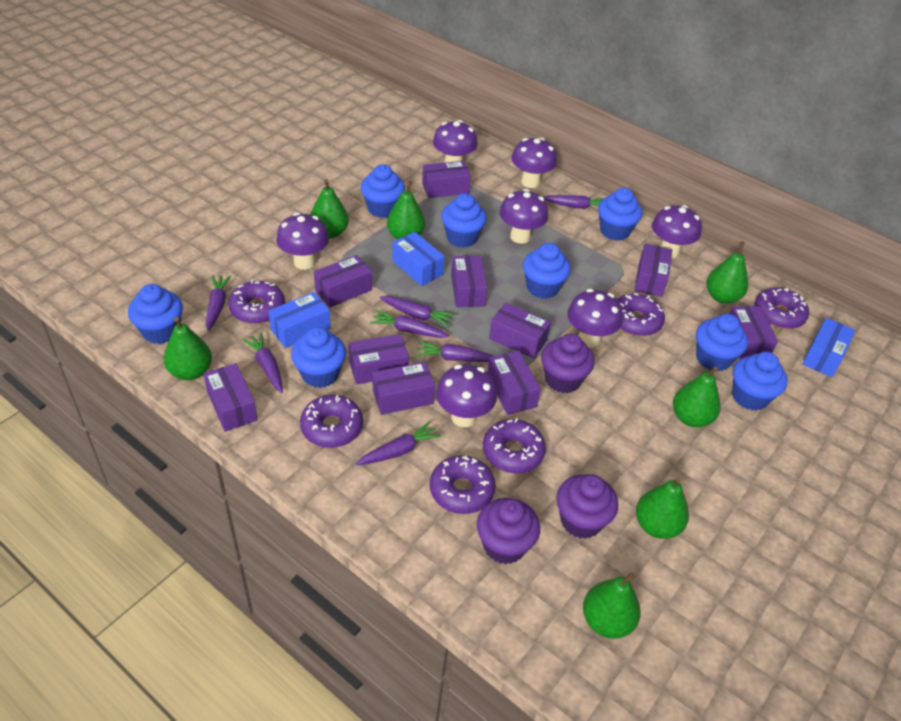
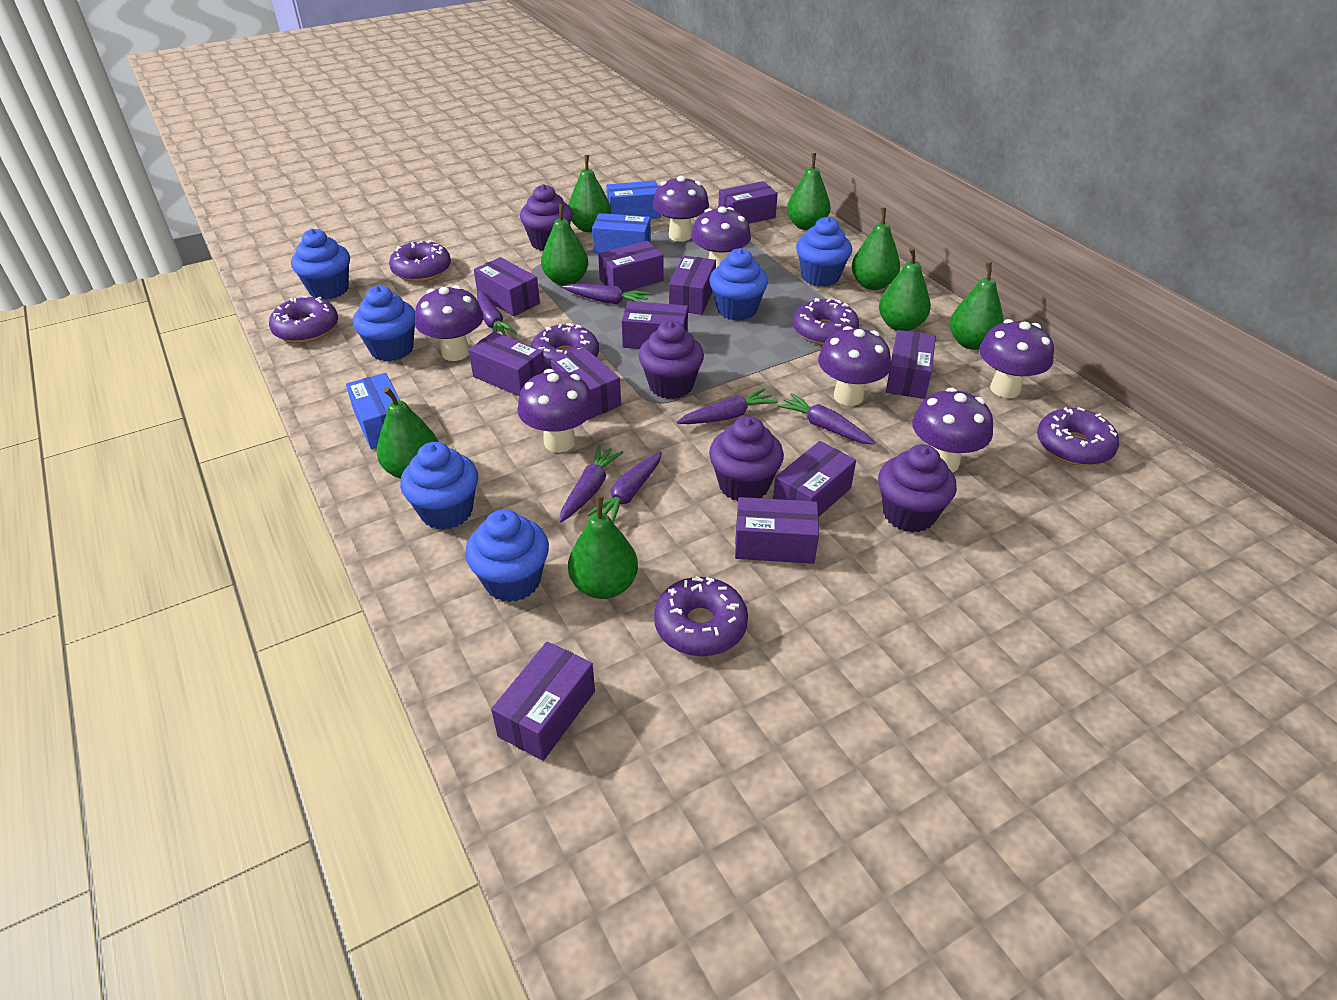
blue cupcake: [128,284,183,344] [291,327,346,388] [361,164,405,218] [441,193,487,248] [523,243,571,299] [598,188,642,241] [696,314,748,371] [732,352,787,411] = 8 -> [291,228,350,300] [353,286,415,361] [400,442,478,530] [465,509,549,602] [709,248,768,321] [796,217,852,287] = 6
green pear: [163,317,212,380] [310,179,349,239] [387,181,425,240] [583,572,641,639] [636,477,689,539] [673,367,721,427] [707,242,748,304] = 7 -> [377,387,439,479] [541,204,588,286] [568,155,611,232] [568,496,638,599] [787,153,830,230] [852,208,900,290] [879,247,931,331] [950,262,1004,350] = 8
purple box: [204,363,258,432] [314,255,372,307] [349,334,409,384] [373,362,435,415] [422,161,471,198] [451,256,487,307] [488,351,541,415] [489,303,551,359] [634,244,672,297] [729,306,778,359] = 10 -> [468,332,545,396] [474,257,540,316] [491,642,595,761] [551,347,621,420] [598,241,664,292] [622,301,688,349] [669,256,716,315] [718,181,778,224] [735,497,819,564] [773,441,856,516] [886,330,936,399] = 11
purple carrot: [206,275,231,331] [242,332,283,393] [356,421,441,465] [370,310,449,338] [380,296,455,327] [416,342,493,362] [543,195,604,209] = 7 -> [477,290,517,336] [559,445,624,522] [562,284,651,304] [587,452,662,523] [677,388,778,424] [777,393,875,445] = 6
purple cupcake: [477,498,540,564] [541,334,595,393] [557,474,618,539] = 3 -> [520,184,573,251] [638,321,704,399] [709,416,784,501] [878,444,957,533] = 4

